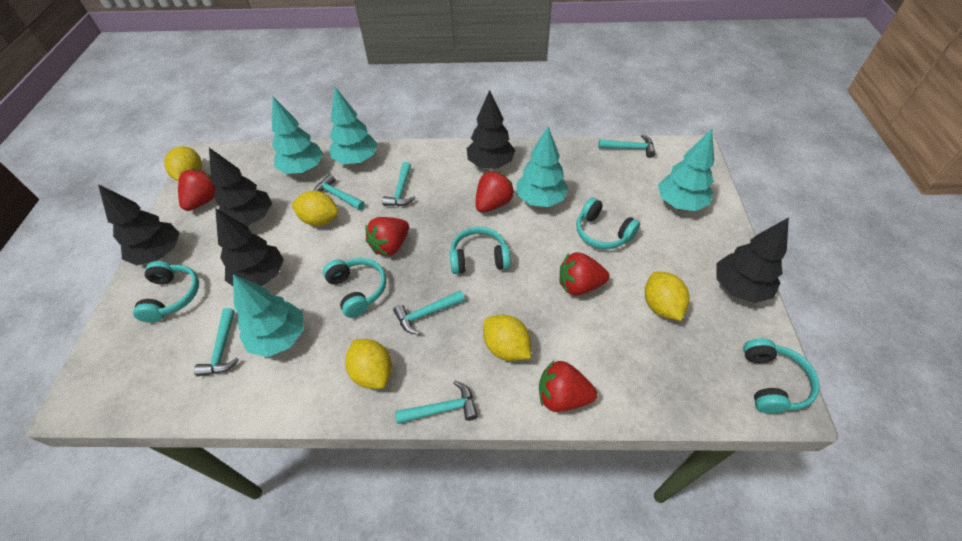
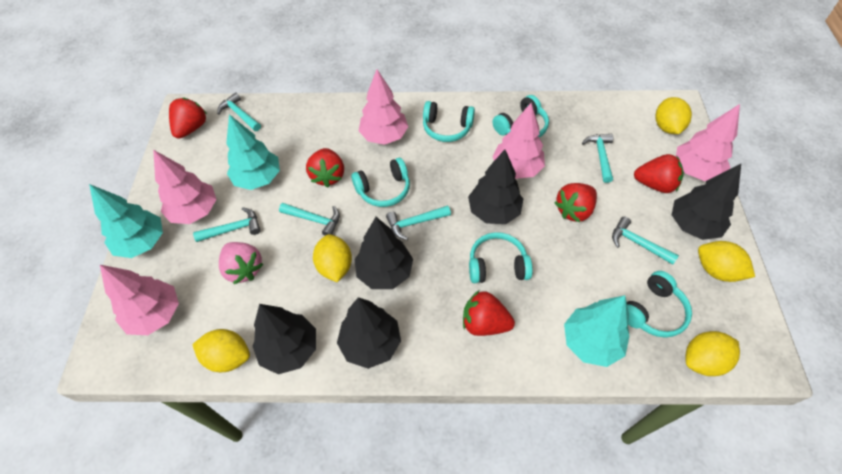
pink strawberry: none = 0 -> [219,242,263,284] = 1
pink tree: none = 0 -> [100,265,179,335] [153,150,217,224] [359,69,408,145] [493,103,545,179] [676,104,740,181] = 5
turquoise tree: [233,274,304,357] [272,96,323,174] [329,87,378,164] [516,127,569,207] [658,129,714,211] = 5 -> [89,184,163,258] [226,114,280,190] [564,295,629,367] = 3

